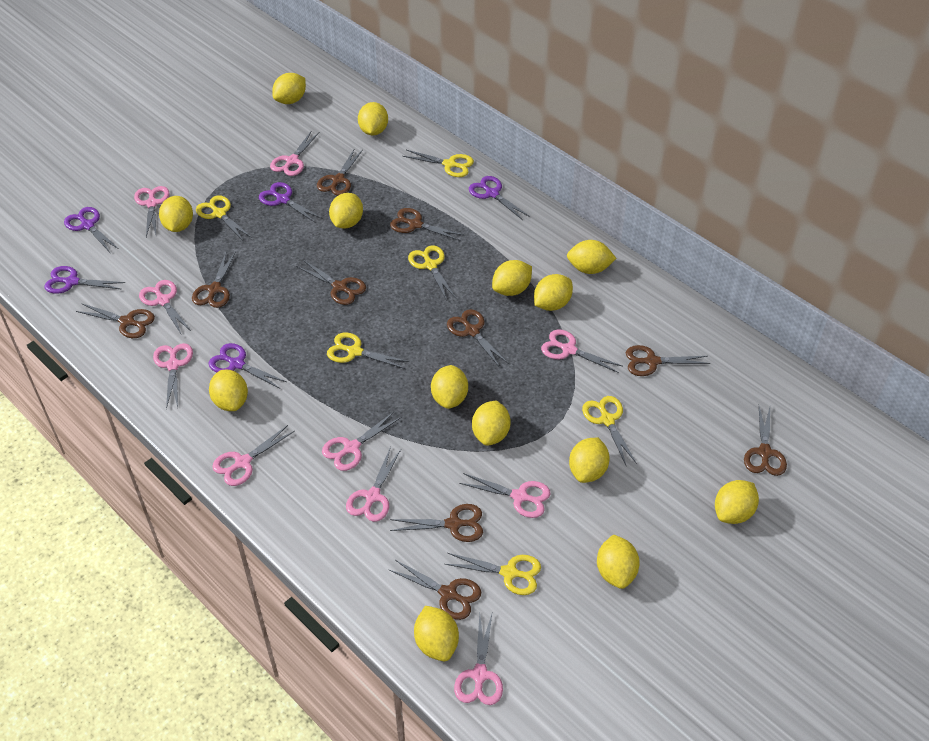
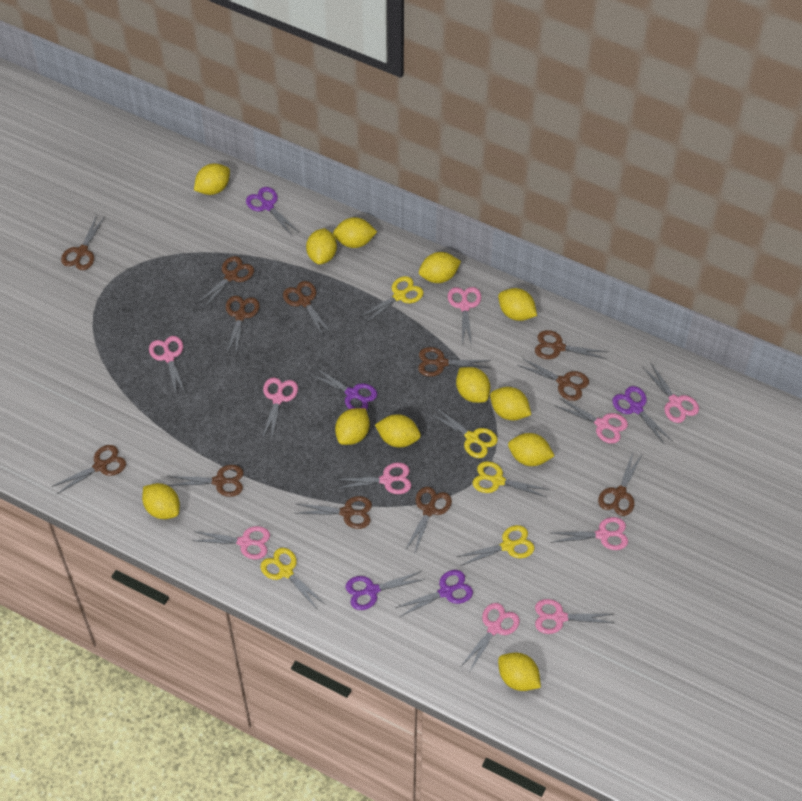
brown scissors: [76,303,155,338] [192,251,236,308] [296,260,366,305] [317,148,363,196] [389,560,481,620] [390,208,463,241] [390,504,483,542] [447,309,509,368] [626,345,710,376] [744,406,787,476] = 10 -> [52,445,126,495] [61,215,105,270] [168,465,244,497] [196,256,254,309] [226,296,260,354] [283,281,331,336] [296,496,372,529] [405,487,452,555] [418,347,491,377] [517,357,589,401] [535,330,607,359] [598,453,642,516] = 12
yellow lemon: [159,196,193,232] [209,370,248,411] [272,73,306,104] [329,193,363,229] [358,102,388,136] [414,606,459,661] [431,365,468,409] [472,401,511,446] [492,260,532,296] [534,274,573,311] [567,240,617,274] [569,438,610,483] [597,534,640,589] [715,480,759,524] = 14 -> [142,483,180,519] [194,164,230,195] [306,228,337,265] [333,217,377,248] [335,408,370,445] [375,414,421,447] [419,252,461,283] [456,367,490,403] [490,387,531,420] [498,288,537,321] [498,653,541,691] [508,433,555,466] = 12
yellow scissors: [196,195,252,242] [327,332,409,369] [403,150,474,177] [408,245,456,301] [445,553,541,595] [582,396,637,465] = 6 -> [260,548,325,609] [360,276,424,324] [430,407,498,458] [457,525,534,566] [473,461,550,497] = 5

